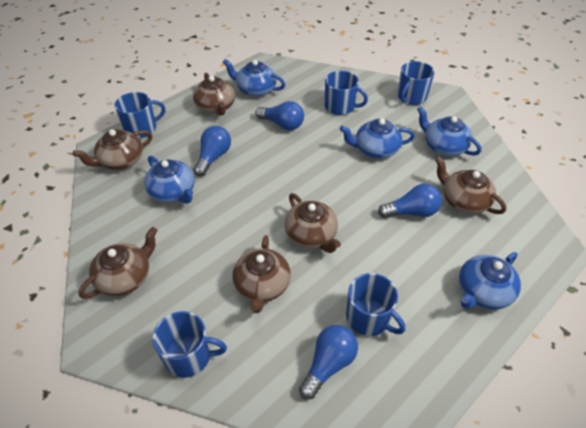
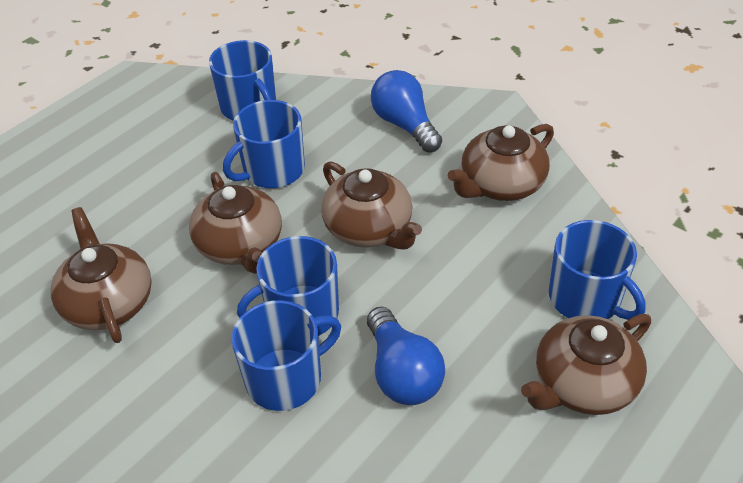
blue light bulb: [193,126,231,176] [255,101,304,130] [299,325,358,400] [378,184,442,218] = 4 -> [367,306,445,405] [371,70,442,152] = 2
blue teapot: [144,156,195,203] [223,59,285,97] [340,118,415,158] [417,106,481,156] [459,252,521,309] = 5 -> none = 0
brown teapot: [73,129,153,170] [79,227,157,299] [193,73,235,116] [232,235,291,313] [284,193,341,253] [435,156,506,214] = 6 -> [50,207,152,343] [189,172,282,274] [321,161,422,250] [448,124,554,201] [521,314,651,415] = 5

